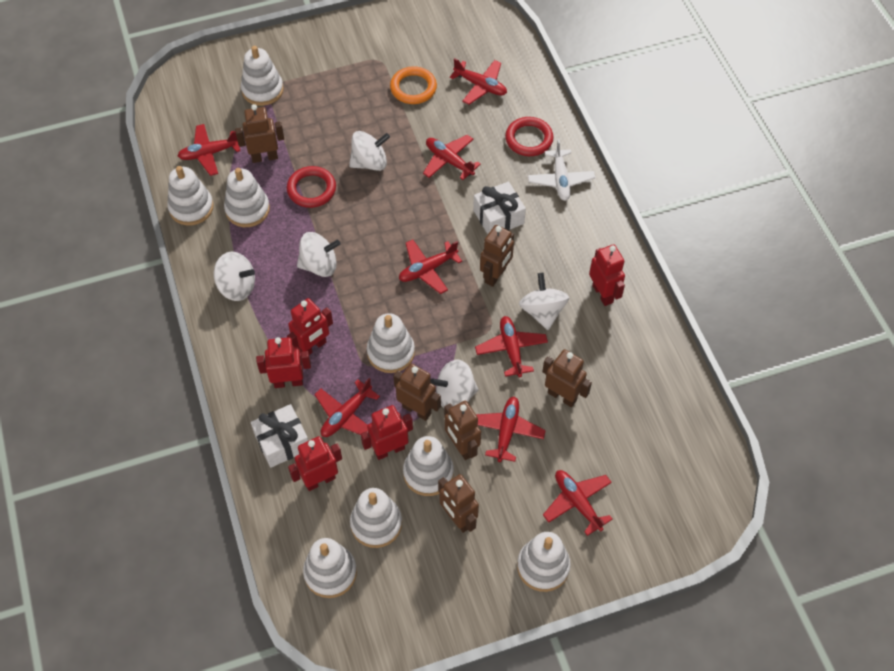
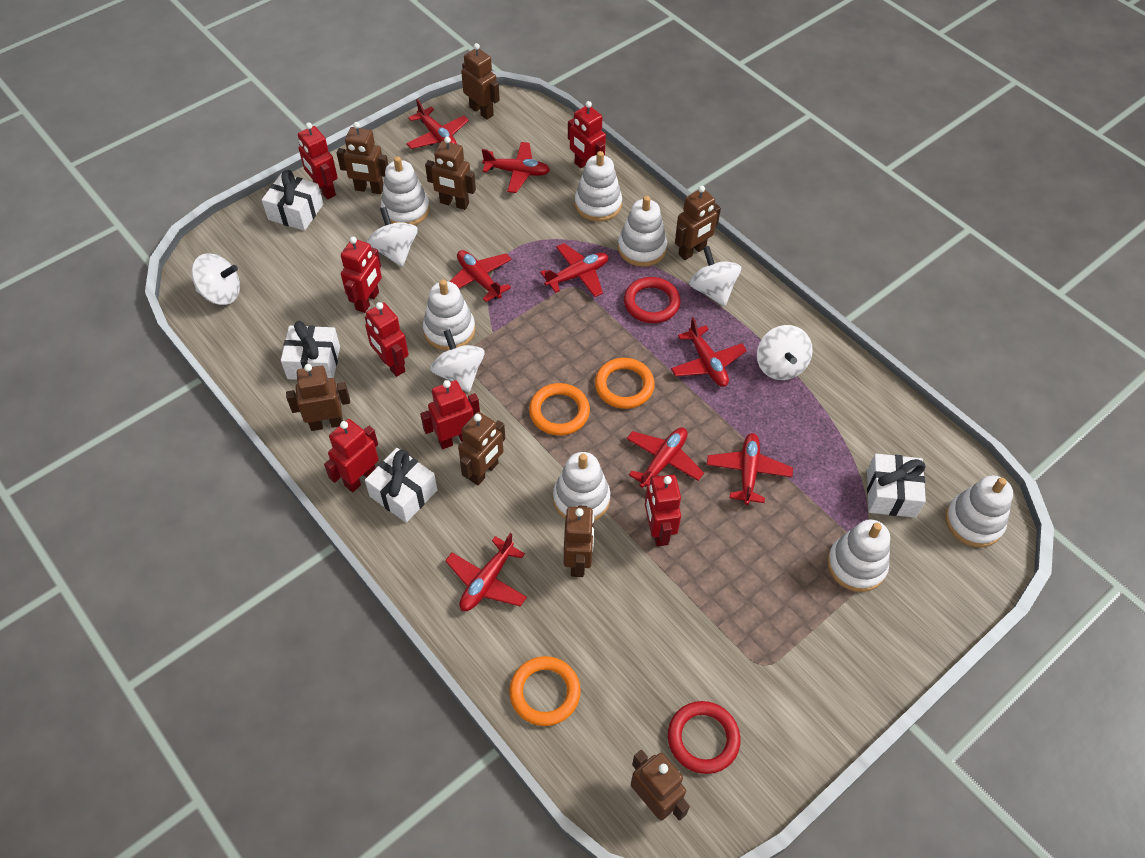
brown robot: [235,104,284,163] [393,363,441,421] [438,474,479,533] [444,401,481,460] [480,225,514,287] [542,349,592,407] = 6 -> [286,364,350,431] [337,122,388,194] [425,136,476,210] [458,412,505,485] [461,43,500,120] [564,506,594,577] [631,750,690,821] [675,186,721,260] = 8
orange ring: [390,66,437,104] = 1 -> [509,656,581,726] [529,383,590,436] [595,358,655,409] = 3
red robot: [256,337,311,388] [287,298,333,355] [288,436,342,491] [361,405,413,460] [589,244,625,306] = 5 -> [298,123,338,200] [324,419,379,492] [341,237,382,313] [365,302,409,377] [420,380,480,449] [568,101,606,168] [645,475,681,546] = 7
white gift: [251,404,308,468] [473,182,526,234] = 2 -> [262,170,323,231] [281,321,340,380] [365,448,437,523] [867,454,926,518] = 4
white plane: [528,139,595,201] = 1 -> none = 0
white stacking toy: [167,166,214,225] [224,168,270,227] [241,46,284,106] [303,538,357,598] [350,488,402,548] [367,313,415,373] [403,436,454,496] [517,532,571,592] = 8 -> [381,156,430,225] [423,279,475,351] [553,452,610,521] [575,151,622,222] [618,196,667,267] [827,519,890,592] [945,475,1013,547] = 7

